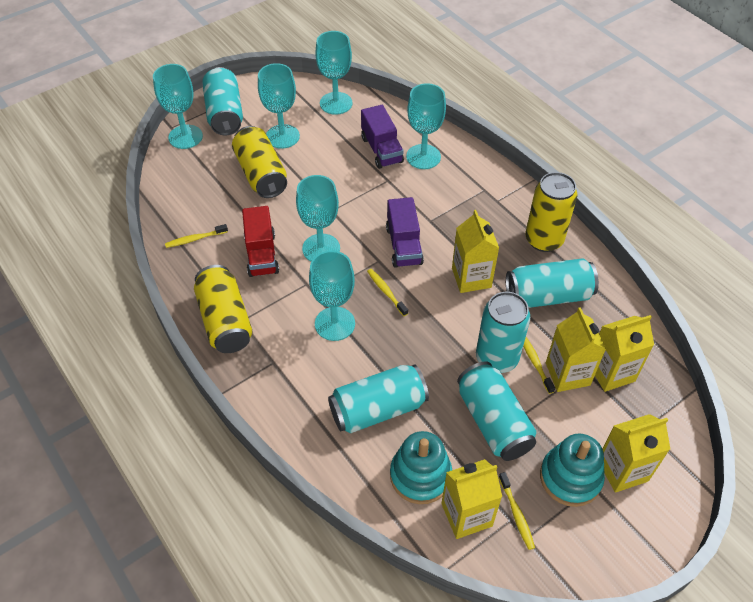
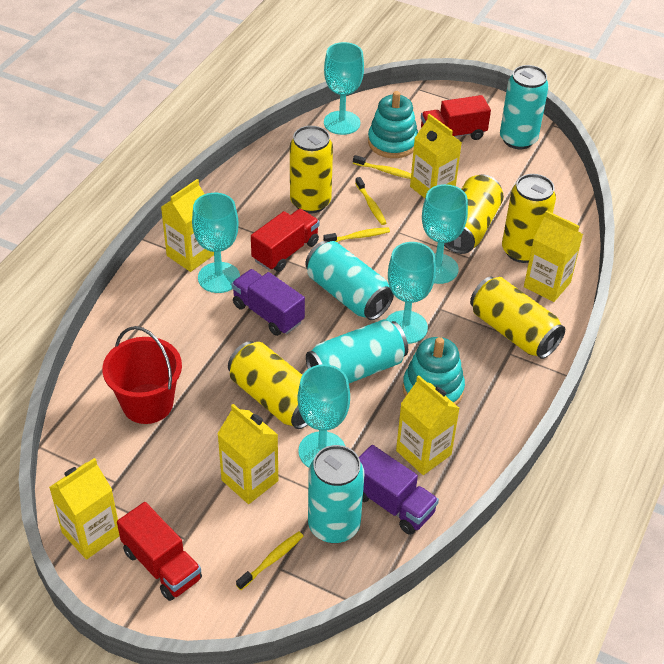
red bucket: none = 0 -> [102,326,182,424] = 1
red truck: [242,206,279,277] = 1 -> [117,502,202,601] [251,209,320,272] [421,95,491,140] = 3
turquoise can: [202,67,243,136] [328,364,429,433] [457,361,537,461] [476,292,530,373] [506,258,599,308] = 5 -> [305,241,394,320] [306,319,408,383] [308,445,364,543] [500,65,549,149] = 4
turquoise goblet: [153,64,203,149] [258,63,300,149] [296,175,340,261] [309,251,355,341] [315,31,352,115] [406,83,446,169] = 6 -> [192,193,240,293] [298,364,350,468] [324,42,364,135] [386,242,436,344] [422,184,468,284] = 5
yellow can: [194,265,253,353] [232,126,287,198] [526,172,577,252] = 3 -> [228,341,308,429] [290,126,333,213] [444,174,504,254] [470,276,565,359] [502,174,556,263] = 5
yellow carton: [441,459,502,539] [452,210,499,293] [546,307,606,392] [595,315,654,392] [602,414,670,492] = 5 -> [49,458,120,559] [161,179,214,272] [217,404,278,504] [396,376,460,475] [410,114,462,198] [524,211,583,302] = 6

